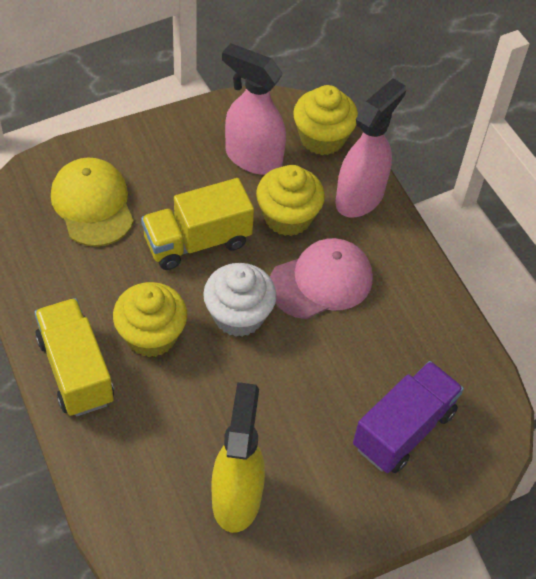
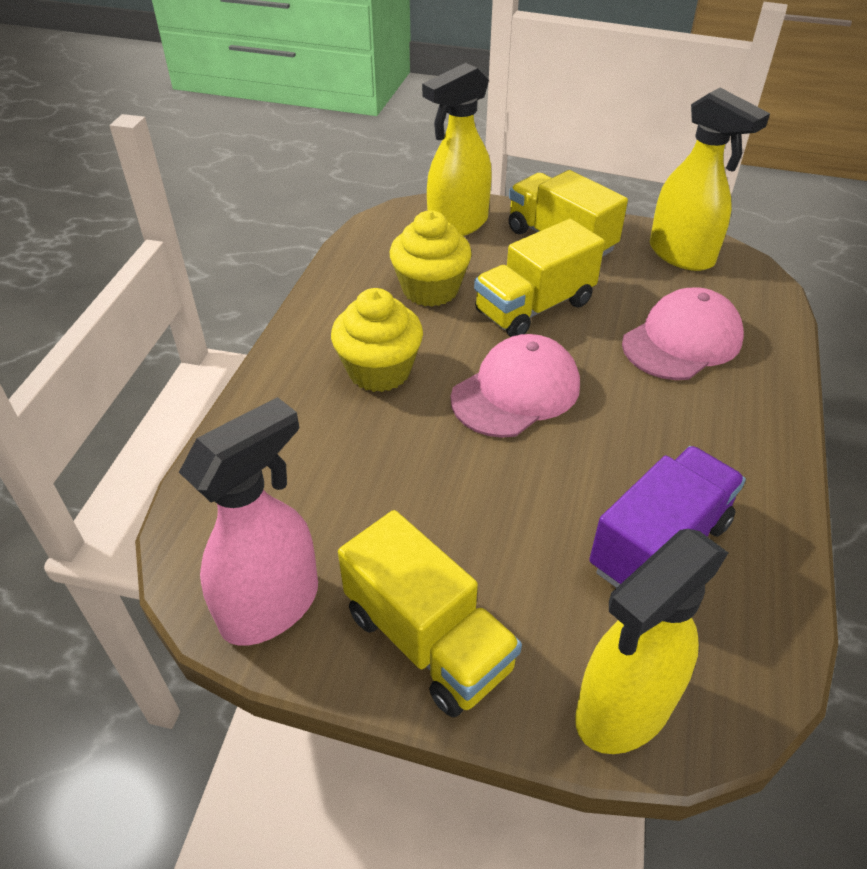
pink cap: [270,238,373,319] = 1 -> [451,334,580,438] [622,288,744,380] = 2
pink spray bottle: [222,43,286,175] [335,78,406,218] = 2 -> [179,397,318,646] = 1
white cupcake: [203,263,277,337] = 1 -> none = 0
yellow cap: [51,158,134,247] = 1 -> none = 0
yellow cupcake: [113,282,187,357] [256,165,325,236] [293,85,358,155] = 3 -> [331,288,423,392] [390,210,472,307] = 2
yellow spray bottle: [211,382,265,533] = 1 -> [422,63,492,236] [575,529,728,754] [650,88,770,271] = 3
yellow truck: [34,298,114,416] [141,178,254,270] = 2 -> [338,510,522,717] [474,219,605,337] [508,170,628,257] = 3

